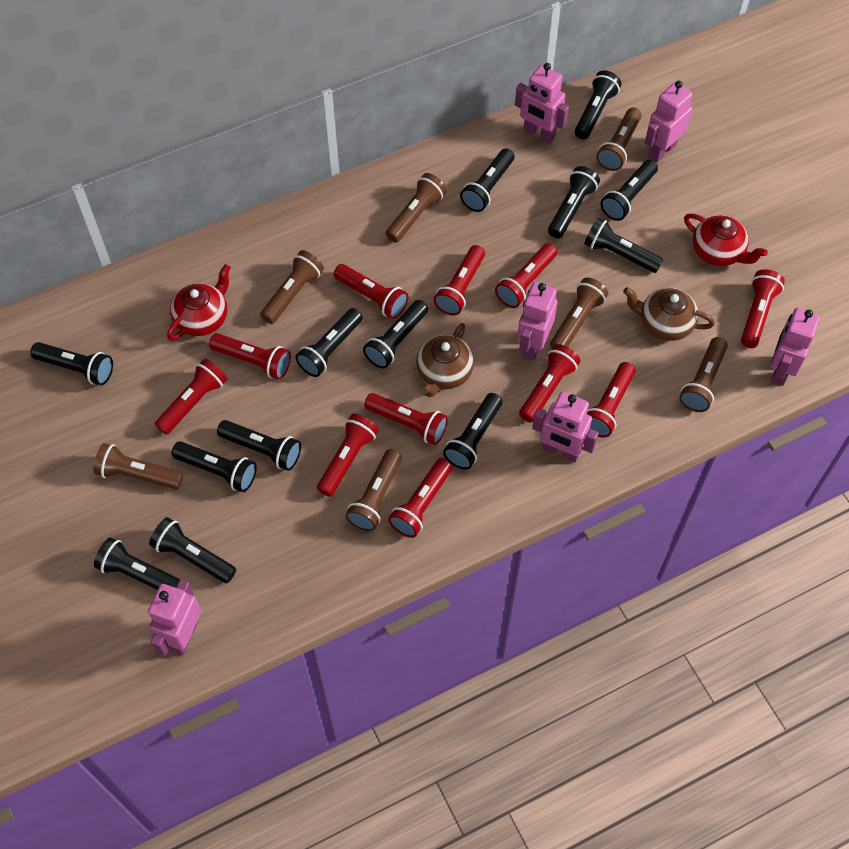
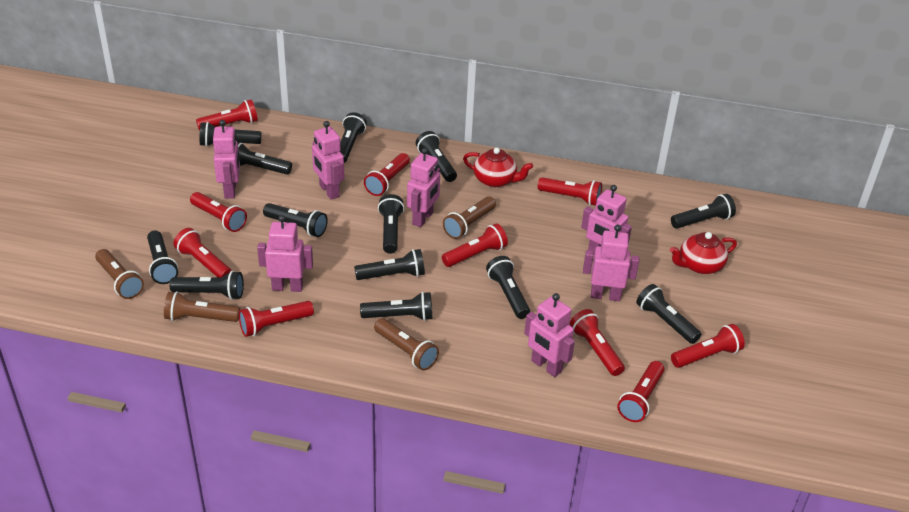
brown flashlight: [93,443,183,489] [260,250,324,324] [345,449,402,531] [386,173,447,243] [550,278,608,348] [596,108,642,171] [679,337,728,412] = 7 -> [95,249,144,299] [164,292,240,322] [374,318,439,371] [443,196,496,239] = 4
brown teapot: [416,323,474,397] [623,287,715,341] = 2 -> none = 0
pink robot: [148,579,201,656] [515,63,569,143] [517,282,558,360] [532,392,598,463] [645,81,693,162] [770,308,820,386] = 6 -> [213,120,240,199] [257,215,313,292] [312,121,345,200] [407,148,440,227] [524,293,575,377] [581,185,632,253] [583,224,639,301] = 7
red flashlight: [155,359,227,435] [209,333,291,380] [317,414,379,497] [333,264,408,319] [364,393,448,445] [388,458,452,538] [434,245,485,315] [495,243,557,308] [519,344,581,422] [587,362,636,438] [741,269,785,348] = 11 -> [174,228,231,278] [190,192,247,232] [196,99,258,131] [239,301,314,337] [364,153,410,196] [442,223,508,267] [538,177,602,206] [570,309,625,376] [617,361,665,422] [671,324,745,368] = 10

